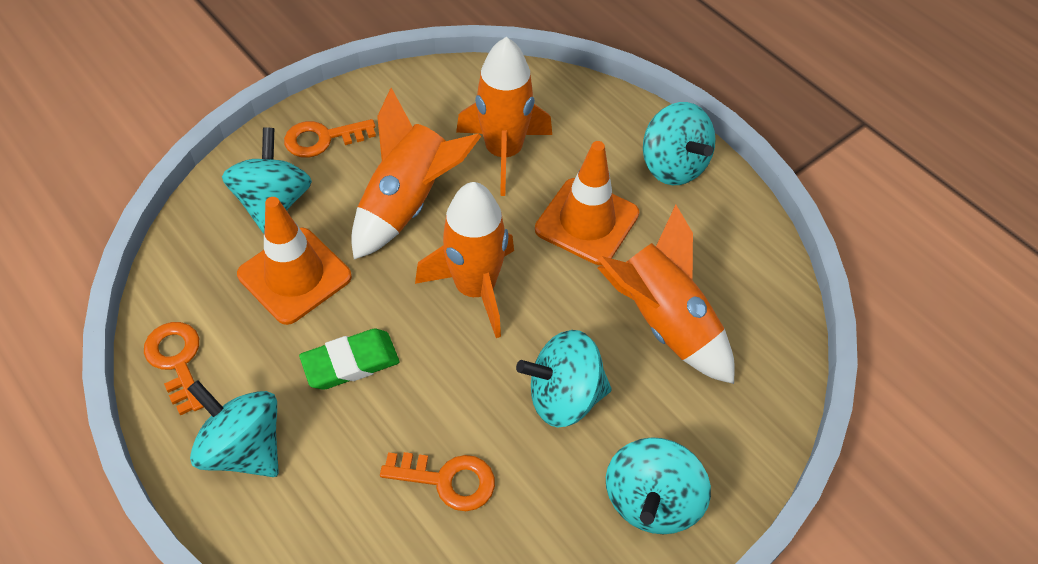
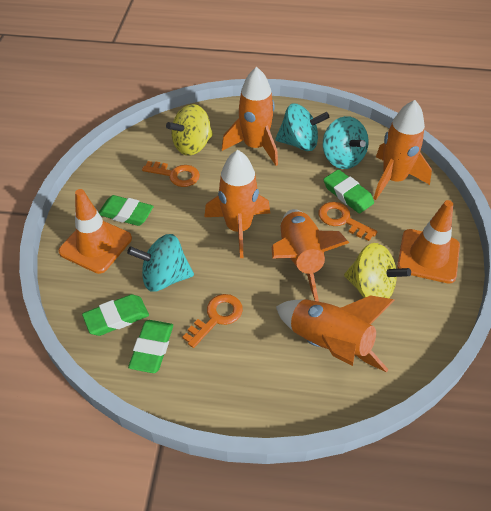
green eraser: [299,329,400,390] = 1 -> [82,294,149,336] [99,195,154,226] [128,320,173,373] [323,169,374,214] = 4
orange rocket: [351,88,481,259] [415,182,514,338] [456,37,552,196] [598,205,735,384] = 4 -> [204,150,270,258] [222,67,278,166] [272,209,349,302] [276,295,394,372] [373,100,432,200] = 5
turquoise spinning top: [188,380,279,477] [222,127,312,233] [516,330,612,427] [606,437,711,534] [643,102,716,185] = 5 -> [127,234,194,292] [275,103,329,151] [323,116,369,169] = 3
yellow spinning top: none = 0 -> [166,104,213,156] [344,243,411,298] = 2

